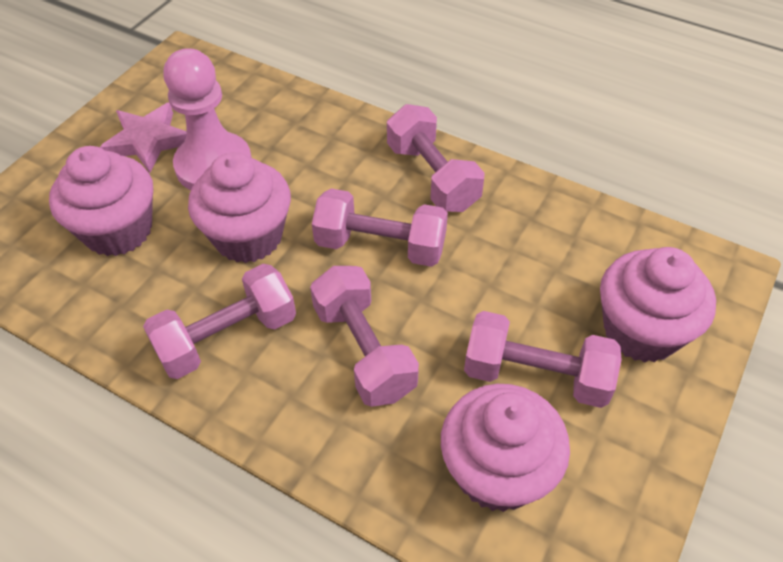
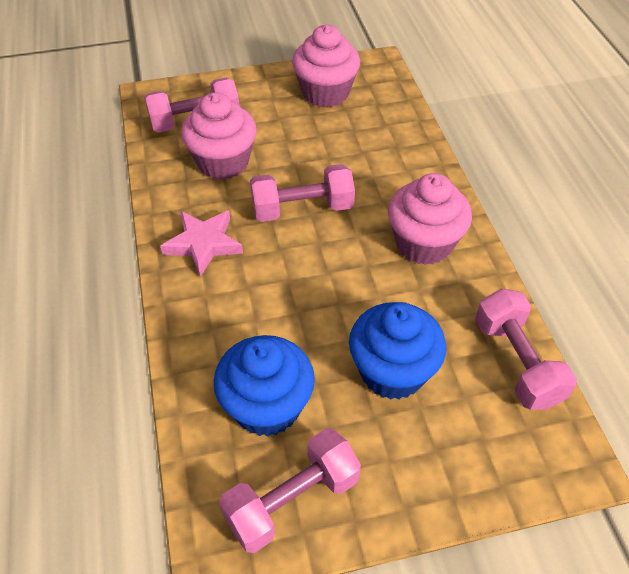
blue cupcake: none = 0 -> [214,335,315,437] [349,302,446,400] = 2
pink cupcake: [49,146,153,256] [188,152,291,263] [441,384,570,512] [600,247,716,363] = 4 -> [181,92,257,180] [292,25,360,107] [388,173,472,265] = 3
pink dumbbell: [143,264,296,379] [310,266,419,407] [312,188,448,267] [387,104,485,212] [464,311,622,408] = 5 -> [144,78,240,133] [219,428,361,553] [250,164,355,222] [475,288,577,410] = 4
pink pawn: [163,48,252,190] = 1 -> none = 0

